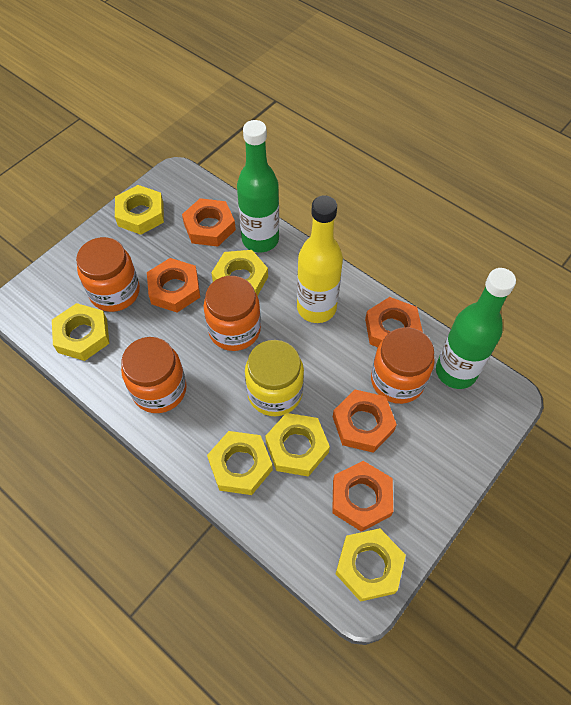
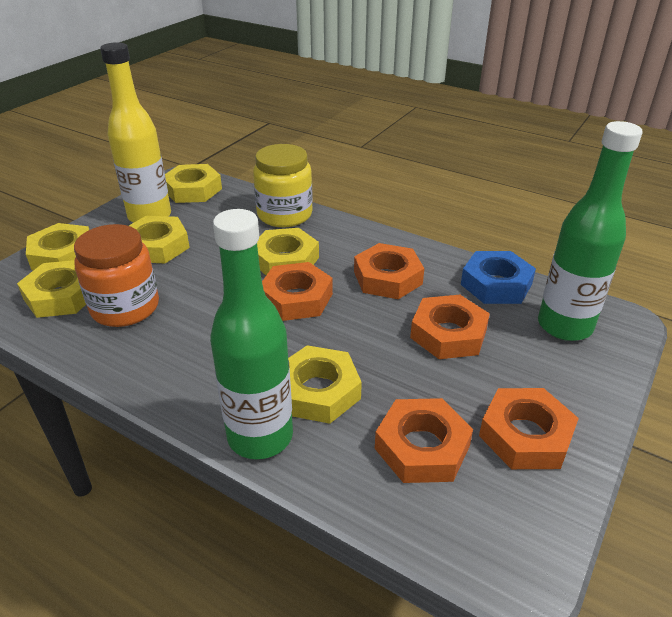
blue nut: none = 0 -> [461,251,536,304] = 1
orange jar: [76,237,140,312] [121,337,187,413] [204,276,261,351] [371,327,435,404] = 4 -> [74,224,159,327] = 1

